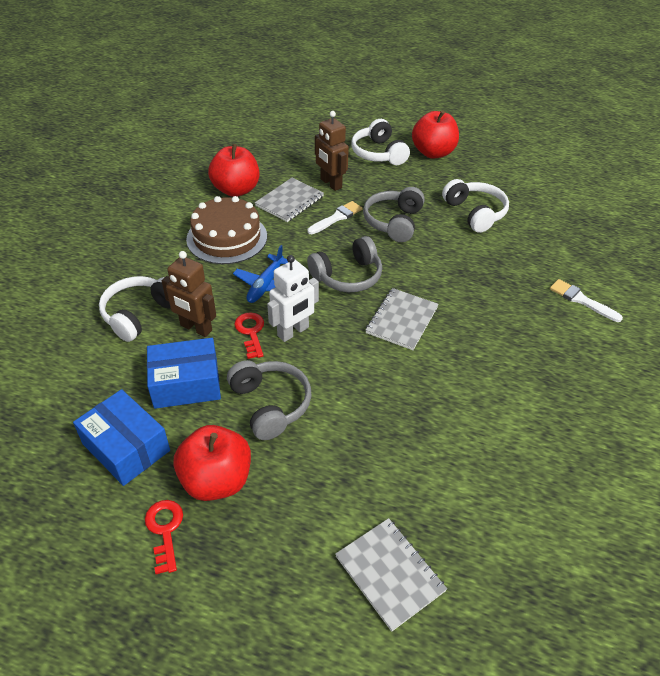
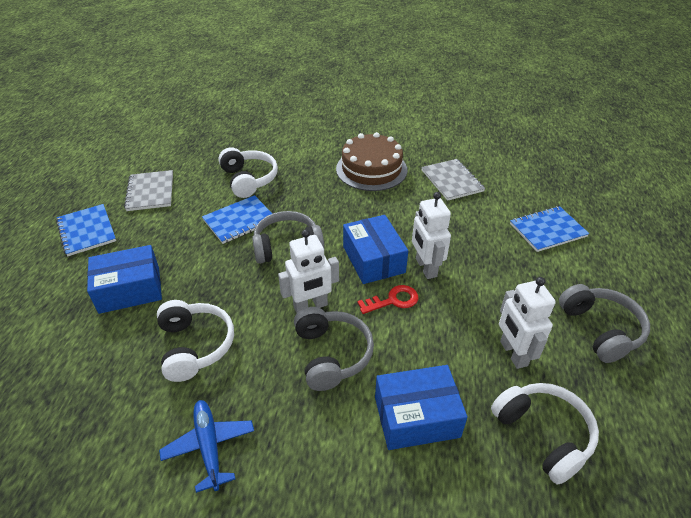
blue box: [73,389,170,486] [147,338,221,409] = 2 -> [87,245,162,314] [343,215,408,284] [375,365,467,450] = 3
blue notebook: none = 0 -> [56,204,116,256] [202,195,272,244] [510,206,590,252] = 3
brown robot: [162,251,216,337] [315,111,349,191] = 2 -> none = 0
grey notebook: [255,178,324,222] [335,518,447,632] [366,288,439,350] = 3 -> [124,170,173,211] [421,159,485,201] = 2
red apple: [173,425,251,501] [208,144,259,197] [412,110,459,158] = 3 -> none = 0
red key: [145,500,183,574] [234,312,264,359] = 2 -> [357,285,418,314] = 1
white brush: [307,201,362,234] [550,279,623,322] = 2 -> none = 0
white robot: [267,255,319,342] = 1 -> [278,229,339,313] [412,192,451,279] [499,277,556,369] = 3

